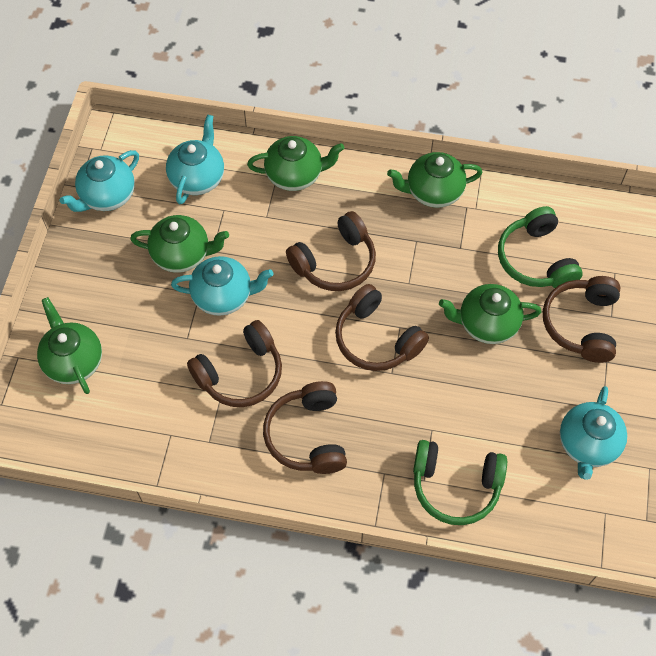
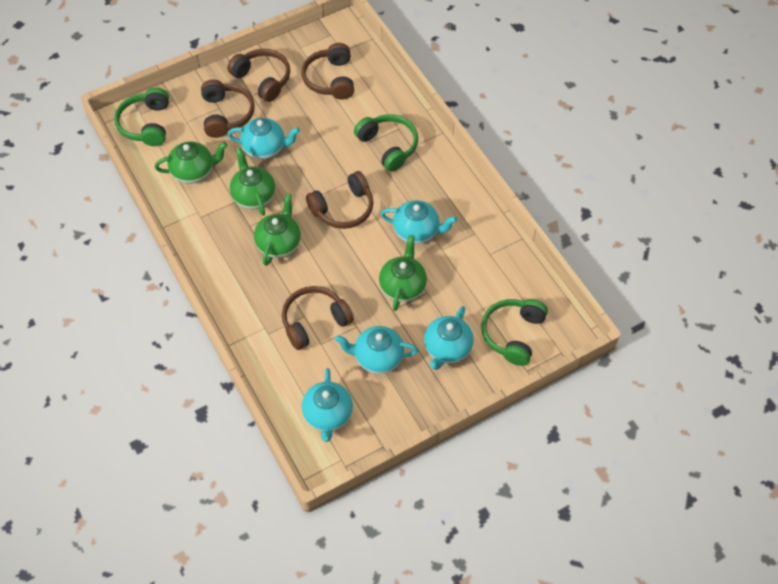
green headphones: [413,440,507,525] [498,206,583,288] = 2 -> [114,88,169,146] [354,114,418,172] [481,299,548,366] = 3
green teapot: [37,297,102,394] [130,215,229,273] [247,136,344,191] [387,152,483,208] [439,284,541,344] = 5 -> [155,141,227,184] [230,147,275,216] [254,193,301,266] [379,235,427,311] = 4
turquoise teapot: [60,150,139,212] [166,114,224,204] [171,256,273,316] [560,386,627,480] = 4 -> [228,118,300,159] [302,368,353,442] [335,326,418,374] [381,200,457,244] [424,306,474,370] = 5

